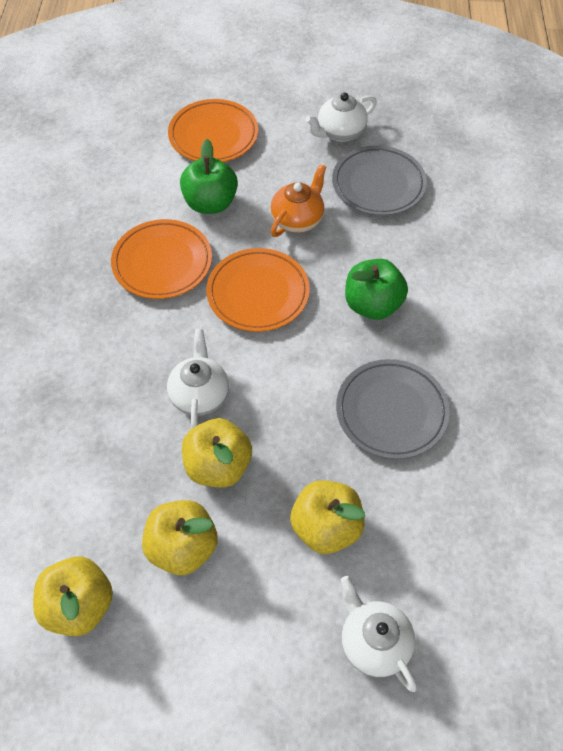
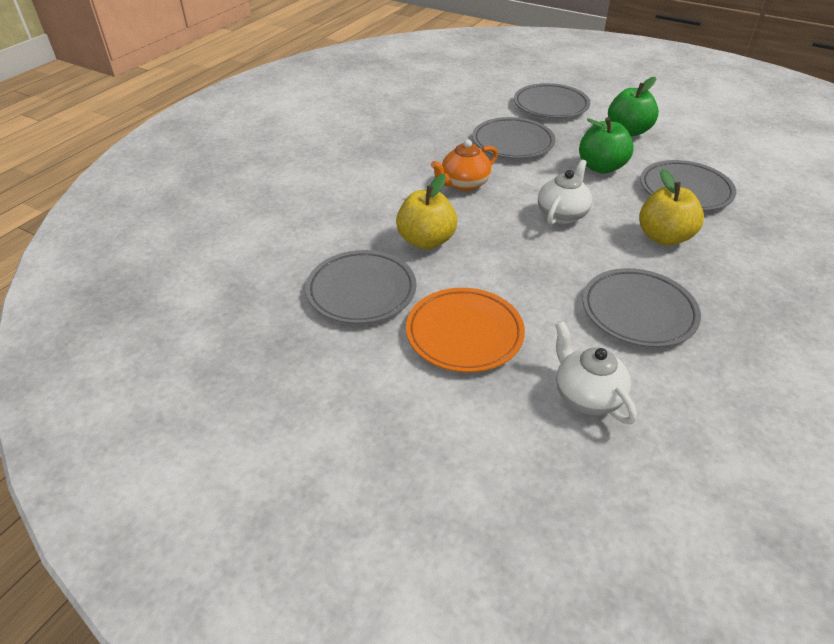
grey plate: [332,145,427,216] [336,359,450,459] = 2 -> [305,250,416,324] [472,117,555,159] [514,83,590,118] [583,268,701,347] [640,160,736,211] = 5
orange plate: [111,219,212,299] [168,99,258,162] [206,248,310,332] = 3 -> [406,288,525,372] = 1
white teapot: [167,329,229,428] [305,92,377,142] [340,576,417,692] = 3 -> [538,159,592,225] [555,321,637,424] = 2
yellow apple: [33,556,113,636] [142,500,218,575] [182,418,252,487] [290,480,365,554] = 4 -> [396,174,457,250] [639,169,704,246] = 2

